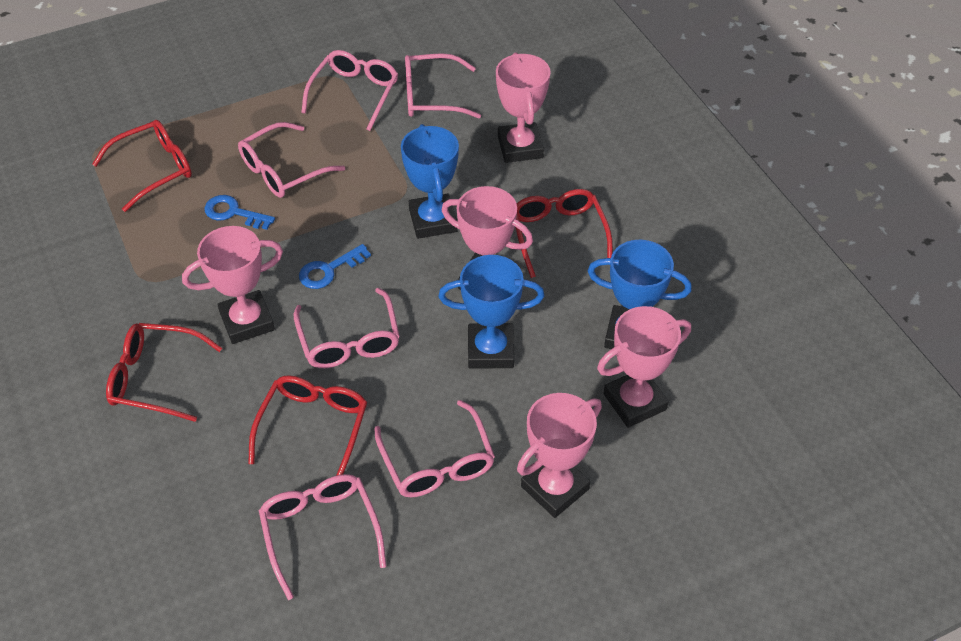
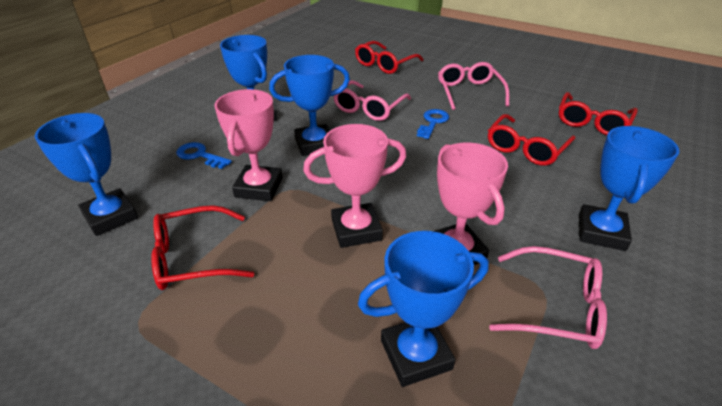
blue trophy: [401,124,459,239] [438,255,545,369] [588,240,692,349] = 3 -> [35,113,138,236] [220,35,277,122] [269,55,350,156] [358,231,489,387] [579,126,679,251] = 5
pink glasses: [238,122,345,198] [259,474,386,600] [293,288,400,368] [301,50,398,131] [374,400,495,497] [405,53,481,118] = 6 -> [334,81,411,121] [438,62,509,110] [489,246,607,349] = 3
pink trophy: [182,226,283,344] [442,186,533,290] [496,53,551,163] [517,393,602,518] [597,306,691,428] = 5 -> [214,89,283,201] [303,124,407,248] [433,142,508,265] = 3

